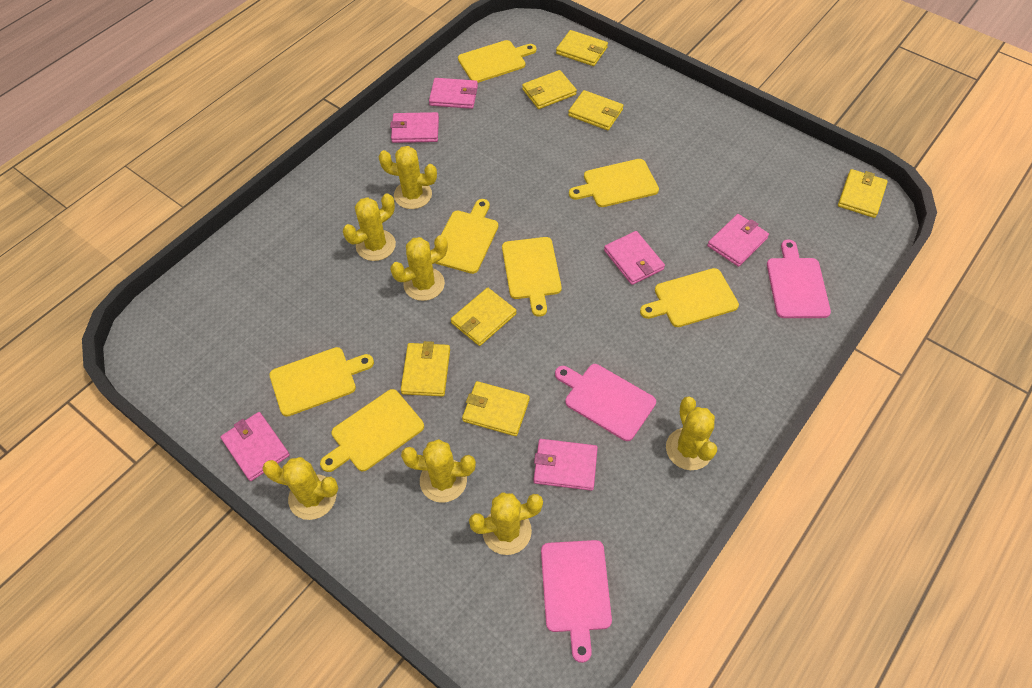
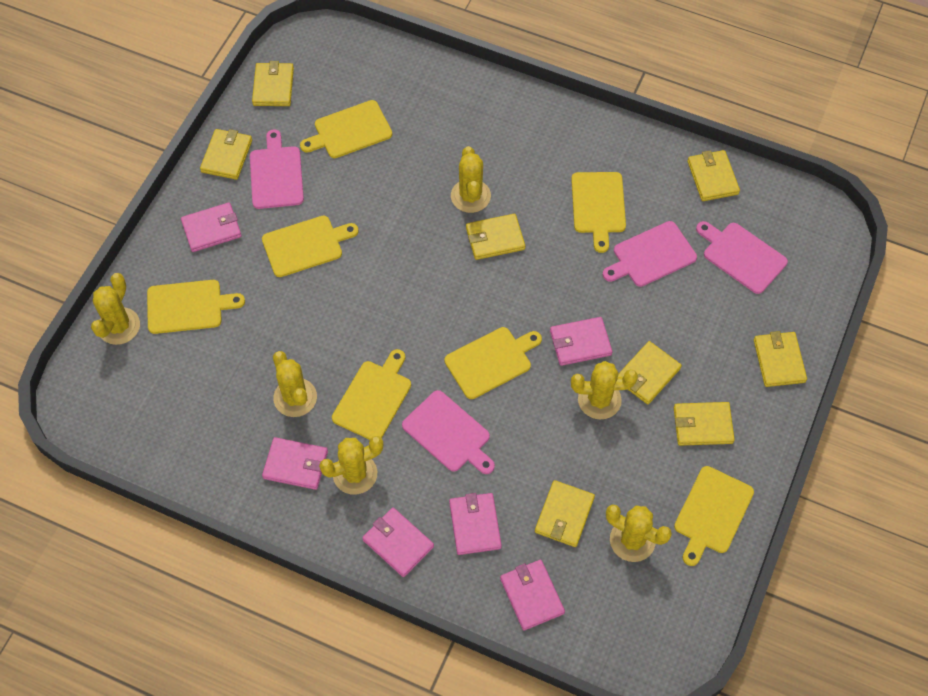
pink cutting board: [541,540,612,663] [555,364,656,441] [767,240,831,318] = 3 -> [250,129,304,209] [402,390,495,474] [603,221,697,287] [696,221,788,294] = 4
yellow cactus: [262,457,338,520] [343,193,396,261] [379,146,437,209] [390,235,448,301] [401,439,476,503] [469,492,543,555] [666,396,717,470] = 7 -> [91,273,140,345] [273,351,317,417] [319,436,384,494] [451,146,491,213] [571,361,638,420] [606,504,672,562] = 6
yellow wallet: [401,341,450,396] [451,288,516,346] [462,381,530,436] [522,70,577,109] [556,30,608,66] [568,90,624,130] [838,169,888,218] = 7 -> [200,129,252,180] [252,61,294,106] [466,214,525,260] [535,480,595,547] [618,341,682,404] [674,402,735,446] [687,150,740,201] [754,331,807,387] = 8

